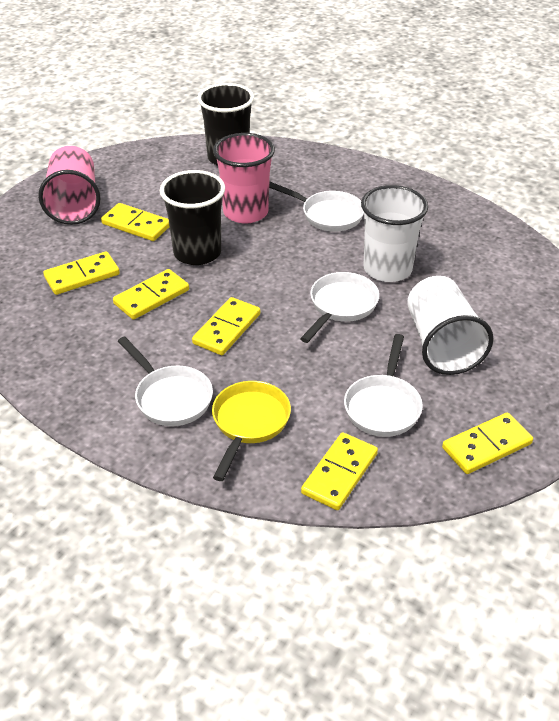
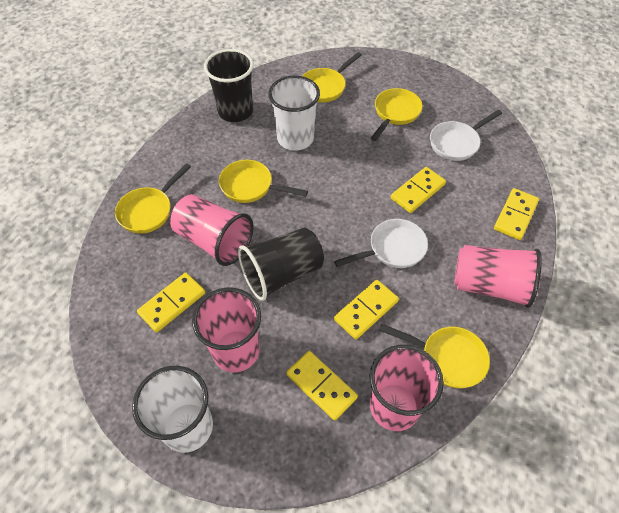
pink cup: [38,146,101,225] [213,133,275,224] = 2 -> [170,194,254,266] [192,287,261,372] [369,345,444,431] [454,245,542,308] = 4
white pan: [118,337,213,426] [269,182,364,232] [300,272,379,343] [344,334,423,437] = 4 -> [334,219,428,268] [430,110,502,161] = 2
yellow domino: [43,251,120,295] [101,203,169,241] [113,269,189,320] [192,297,260,355] [301,432,378,510] [442,412,533,474] = 6 -> [137,273,205,332] [286,351,358,421] [334,280,399,339] [391,167,446,213] [494,188,539,240] = 5
yellow pan: [212,381,291,481] = 1 -> [115,163,191,234] [219,160,308,203] [303,52,362,102] [371,88,423,141] [379,324,490,388] = 5

